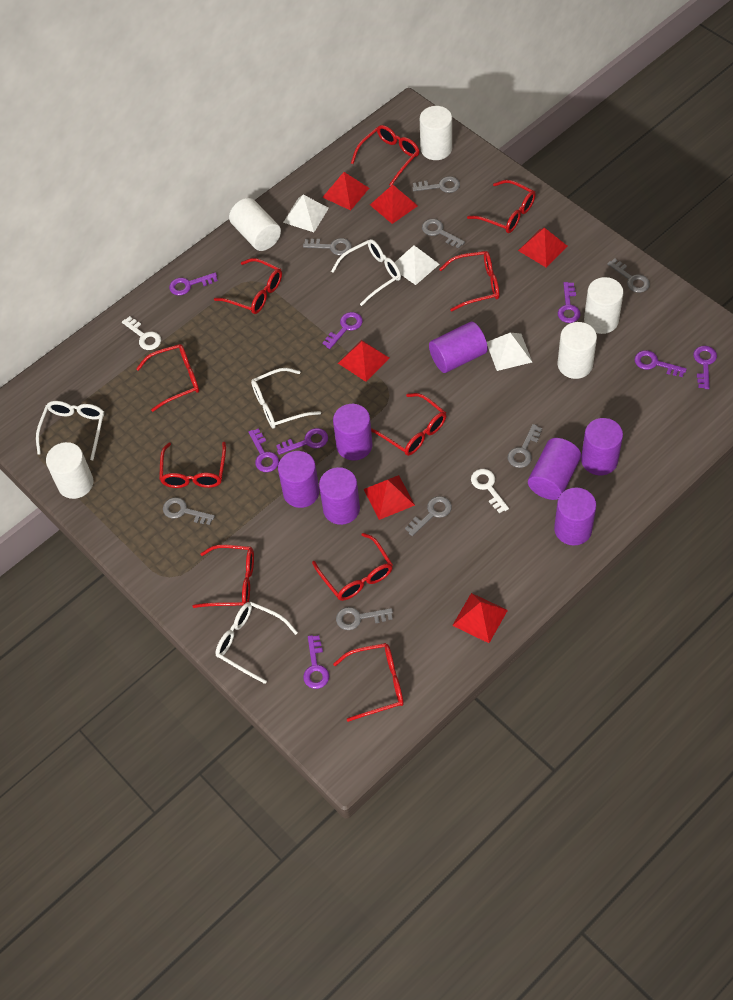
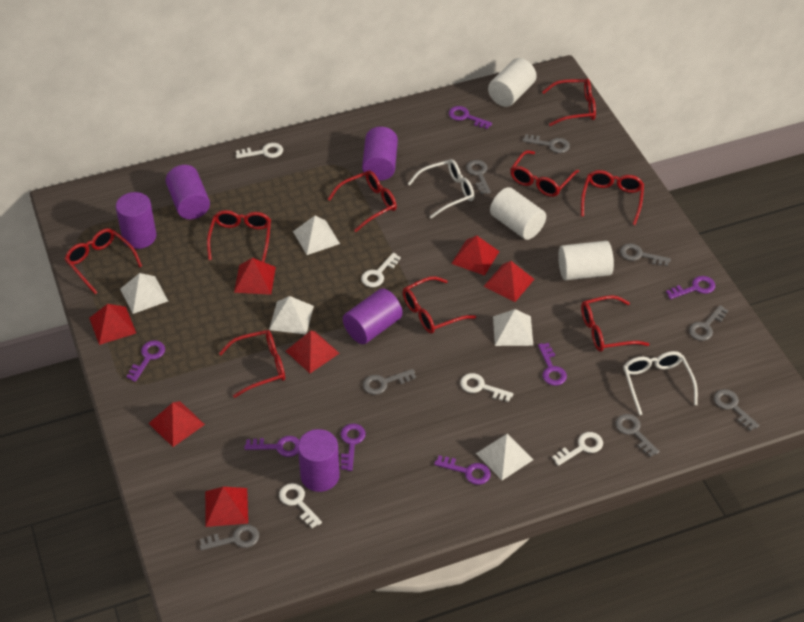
purple cylinder: [278,451,319,508] [319,467,360,525] [333,404,372,460] [429,322,488,373] [528,438,581,500] [554,488,597,545] [581,418,623,475] = 7 -> [116,192,156,249] [166,165,210,219] [298,429,340,492] [343,288,403,344] [362,127,398,181] = 5
purple key: [169,272,218,295] [249,428,279,472] [276,428,328,455] [303,635,329,689] [323,312,363,349] [558,282,580,323] [635,350,687,377] [693,346,717,389] = 8 -> [126,340,165,382] [244,436,299,457] [341,424,366,471] [434,455,491,485] [449,106,492,129] [538,343,567,386] [666,276,715,299] = 7
red glasses: [136,344,199,412] [159,442,226,488] [192,545,254,608] [214,258,282,314] [312,533,393,601] [333,643,404,722] [351,125,419,186] [371,393,446,456] [439,251,499,312] [467,180,536,233] = 10 -> [65,228,142,294] [207,210,271,262] [219,330,285,398] [328,171,397,232] [403,276,476,334] [510,150,579,197] [542,78,596,126] [581,170,644,225] [581,295,649,352] = 9
red pyramid: [322,172,369,211] [338,340,389,382] [363,475,415,520] [370,185,418,224] [452,593,508,643] [518,228,567,268] = 6 -> [89,304,136,345] [148,401,205,447] [205,487,248,527] [234,258,276,295] [286,331,340,373] [451,235,499,276] [484,261,534,302] = 7
white cylinder: [46,442,93,499] [229,198,281,251] [420,106,452,160] [558,322,597,379] [584,277,624,334] = 5 -> [488,58,537,107] [490,187,546,240] [558,241,614,280] = 3
white glasses: [36,401,104,460] [215,602,298,684] [251,368,321,429] [331,239,401,306] = 4 -> [408,159,474,219] [623,351,698,415] = 2
white key: [122,316,161,350] [471,469,509,513] = 2 -> [236,143,283,158] [279,483,322,528] [361,253,401,287] [460,373,514,402] [552,432,603,466] = 5
white pyramid: [283,195,329,232] [395,245,440,285] [487,333,532,371] = 3 -> [120,273,168,314] [269,296,314,334] [293,216,340,255] [476,433,533,480] [493,309,533,346] = 5

